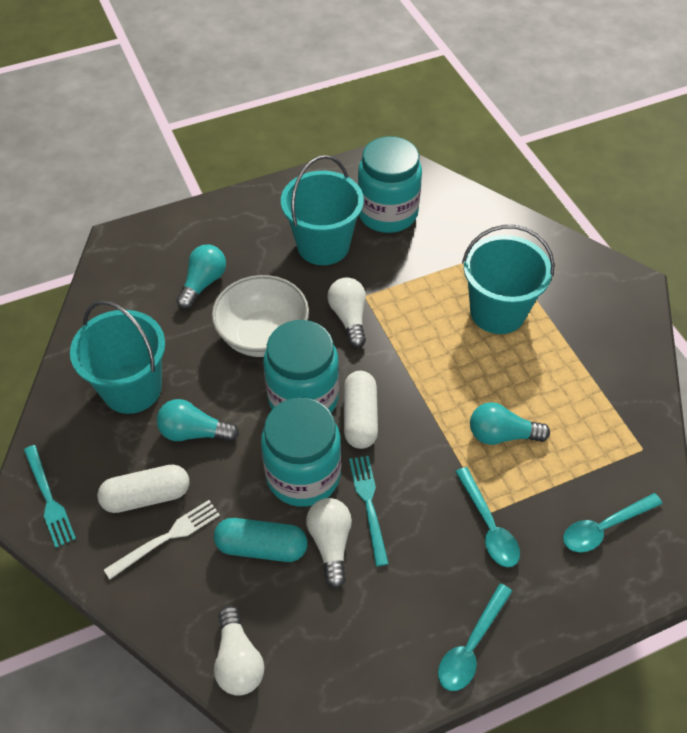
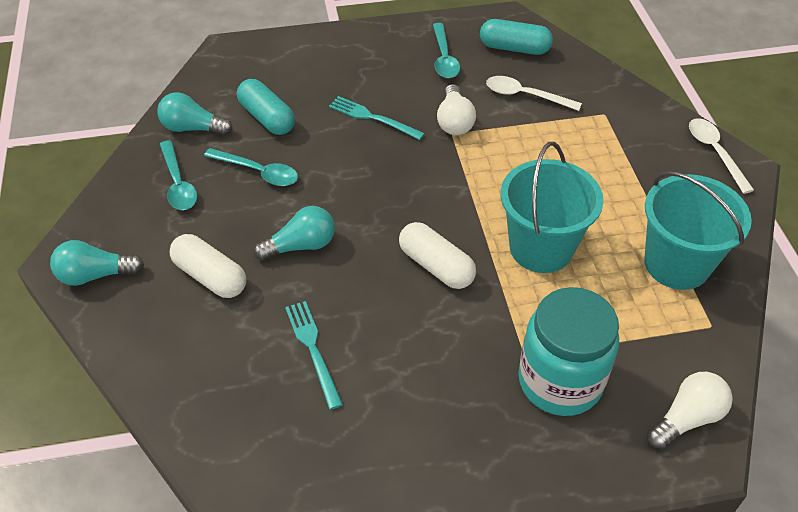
turquoise bucket: [70,300,165,414] [281,155,364,265] [462,225,555,334] = 3 -> [501,142,604,273] [644,171,752,290] = 2
turquoise capsule: [214,518,307,562] = 1 -> [237,79,295,135] [480,19,553,55] = 2
turquoise jar: [261,397,341,507] [263,320,339,413] [358,136,422,233] = 3 -> [518,287,619,416] = 1
white bowl: [212,275,309,357] = 1 -> none = 0
white fork: [104,500,220,579] = 1 -> none = 0
white light bulb: [214,606,264,696] [306,498,352,589] [327,277,366,348] = 3 -> [437,84,476,135] [647,372,733,449] = 2
white spoon: none = 0 -> [486,76,582,111] [689,118,754,194] = 2

